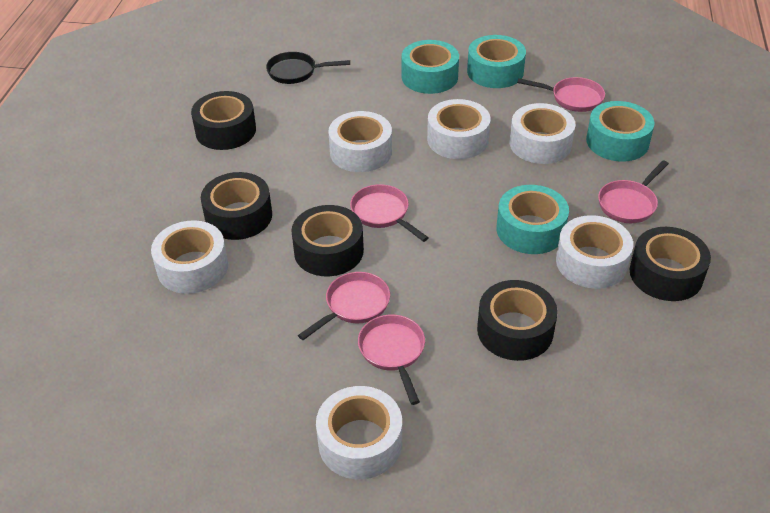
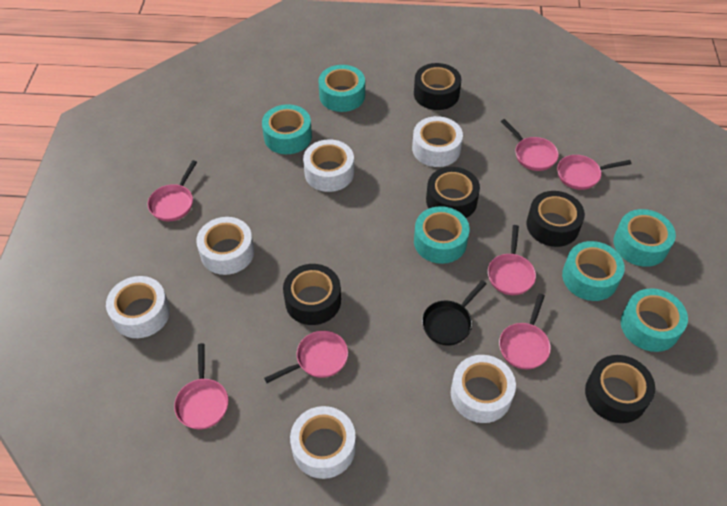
pink pan: [298,272,390,340] [350,184,429,242] [358,315,425,405] [517,77,605,112] [598,160,669,223] = 5 -> [147,160,197,222] [174,343,229,429] [264,331,348,383] [488,225,536,295] [499,293,551,370] [501,119,559,171] [557,155,632,190] = 7
turquoise tape: [402,40,459,94] [467,35,526,88] [497,185,569,254] [586,101,654,162] = 4 -> [262,104,312,154] [318,65,365,112] [414,206,469,264] [562,241,625,301] [614,209,676,267] [621,288,688,352] = 6

